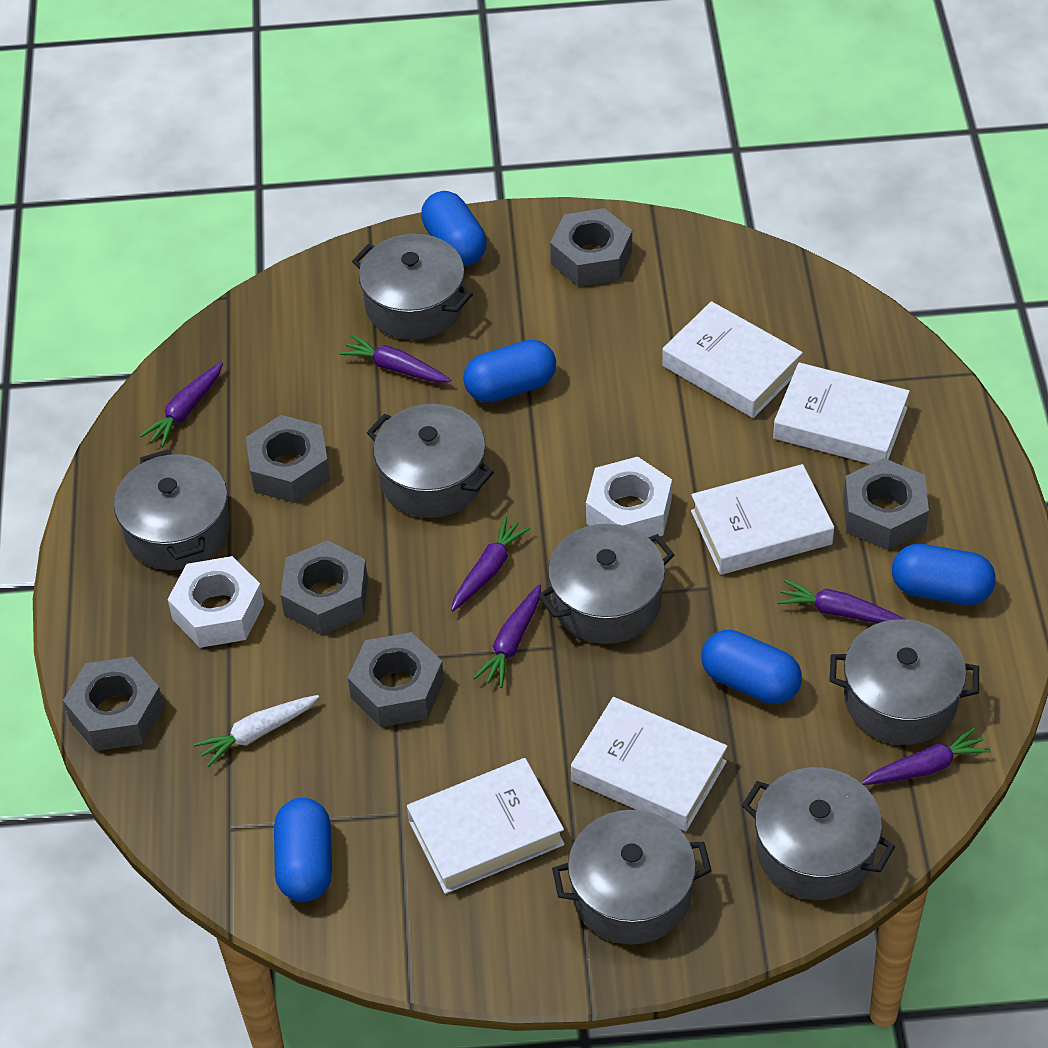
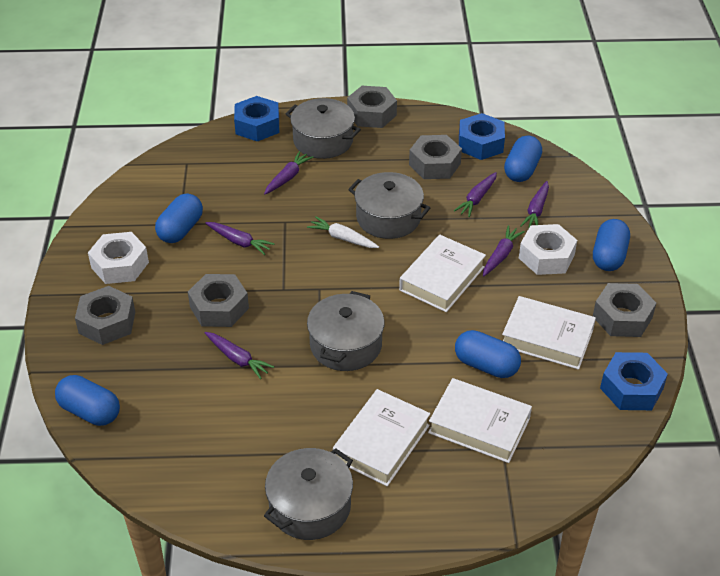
blue nut: none = 0 -> [234,96,279,142] [459,113,505,160] [600,352,668,410] = 3
grey nut: [63,656,164,751] [245,415,330,503] [281,540,368,635] [348,632,444,727] [550,208,632,287] [843,458,929,550] = 6 -> [75,286,135,345] [188,274,249,327] [347,86,397,128] [409,135,462,179] [593,283,656,337] = 5
grey pot: [114,449,230,570] [352,234,473,340] [367,404,494,518] [538,524,675,644] [552,810,712,945] [742,767,895,900] [829,619,979,745] = 7 -> [264,448,353,540] [286,98,361,159] [307,291,385,371] [348,172,430,239] = 4
white book: [407,758,565,894] [571,697,728,831] [662,301,803,418] [691,464,834,575] [773,362,910,464] = 5 -> [333,389,430,486] [399,235,486,312] [428,378,532,463] [502,296,596,370] = 4

